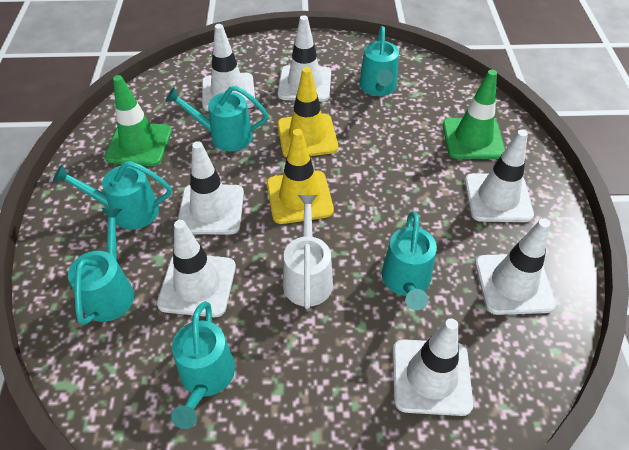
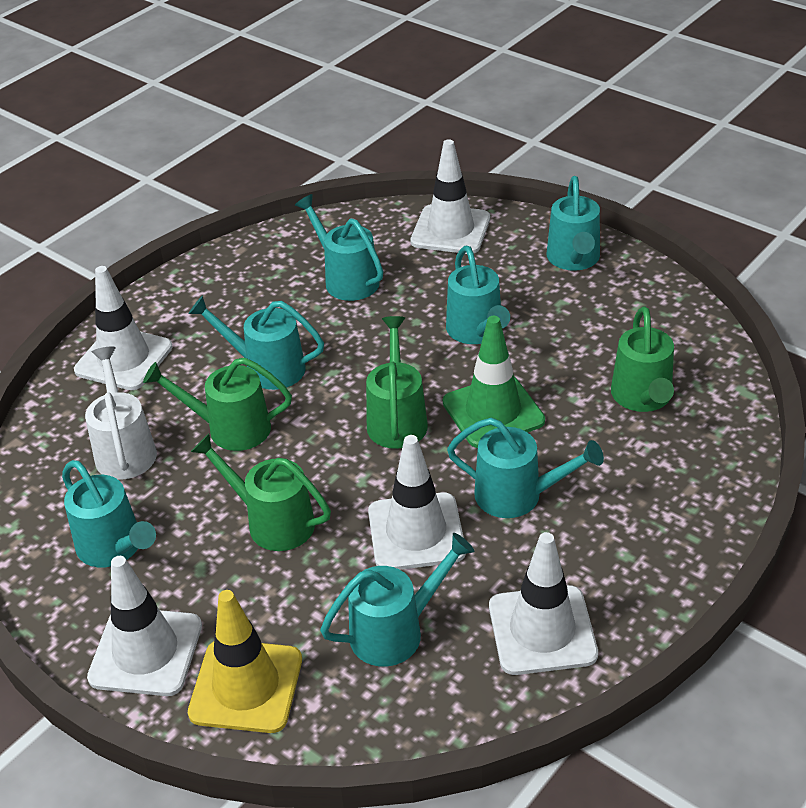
green traffic cone: [104,75,172,166] [443,70,505,159] = 2 -> [443,316,545,448] = 1
green watering can: none = 0 -> [143,357,292,451] [191,434,331,551] [366,316,428,449] [611,306,674,412] = 4
turquoise watering can: [53,161,172,230] [68,208,134,325] [165,86,268,151] [171,301,235,429] [359,26,399,96] [382,211,437,310] = 6 -> [62,460,156,567] [189,296,324,390] [295,194,383,301] [320,533,475,667] [446,246,510,344] [447,418,604,518] [547,176,600,271] = 7
white traffic cone: [157,220,236,317] [178,141,244,234] [202,24,255,111] [278,15,331,102] [393,318,473,416] [465,130,534,222] [475,219,556,315] = 7 -> [74,266,173,390] [87,556,202,696] [368,435,466,570] [410,139,490,254] [489,532,598,675] = 5
yellow traffic cone: [267,129,334,224] [277,67,338,158] = 2 -> [188,590,302,733] = 1

